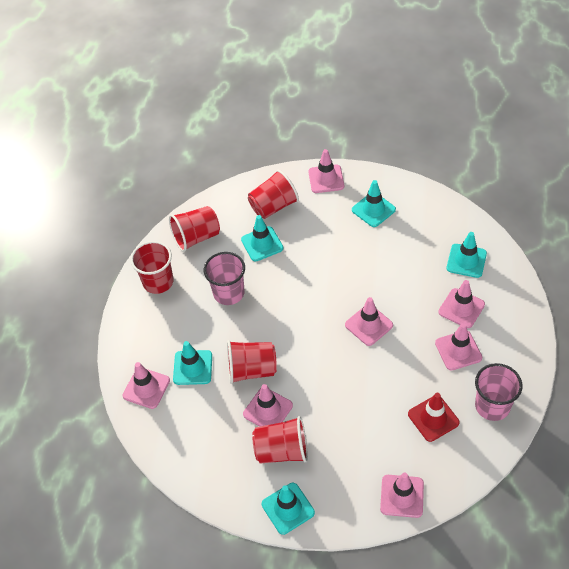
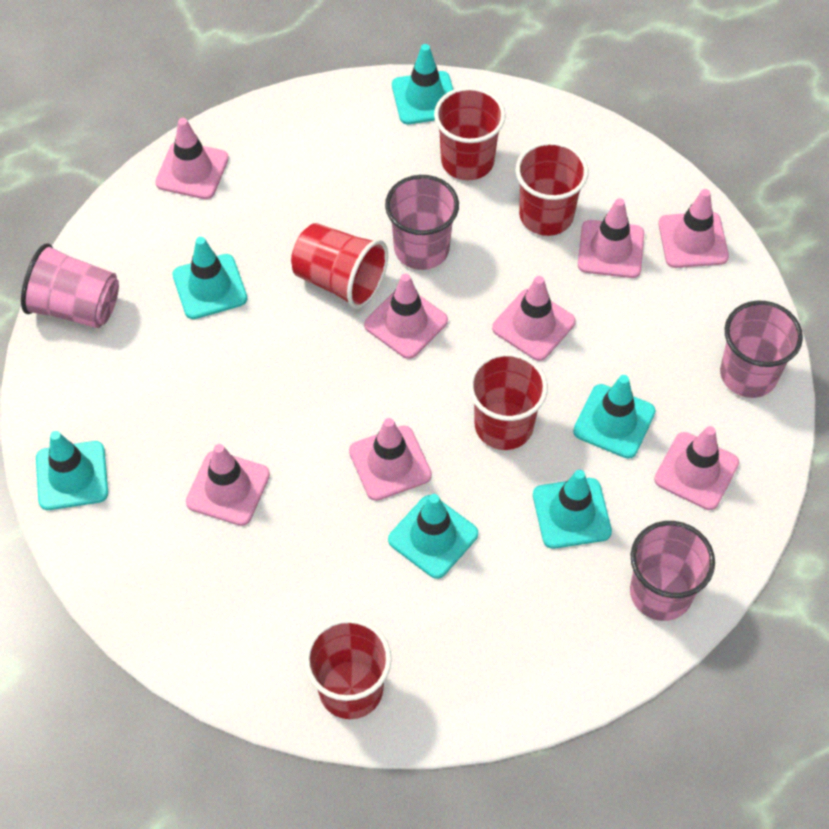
pink cup: [204,252,245,305] [475,363,522,421] = 2 -> [21,243,119,328] [385,175,459,270] [630,521,715,621] [720,300,803,398] = 4
pink traffic cone: [123,362,170,409] [243,384,293,427] [308,149,344,193] [345,297,393,346] [380,473,424,518] [435,323,482,371] [438,280,485,328] = 7 -> [155,118,229,199] [186,444,270,526] [349,418,432,501] [364,273,448,359] [492,276,576,361] [578,198,644,278] [654,426,739,510] [658,189,729,268] = 8
red traffic cone: [408,393,460,442] = 1 -> none = 0
turquoise traffic cone: [173,341,212,385] [241,215,283,262] [262,483,315,535] [352,180,396,227] [446,232,487,278] = 5 -> [36,431,108,510] [173,237,247,319] [388,494,478,579] [392,44,453,124] [533,470,612,549] [573,375,656,459] = 6

